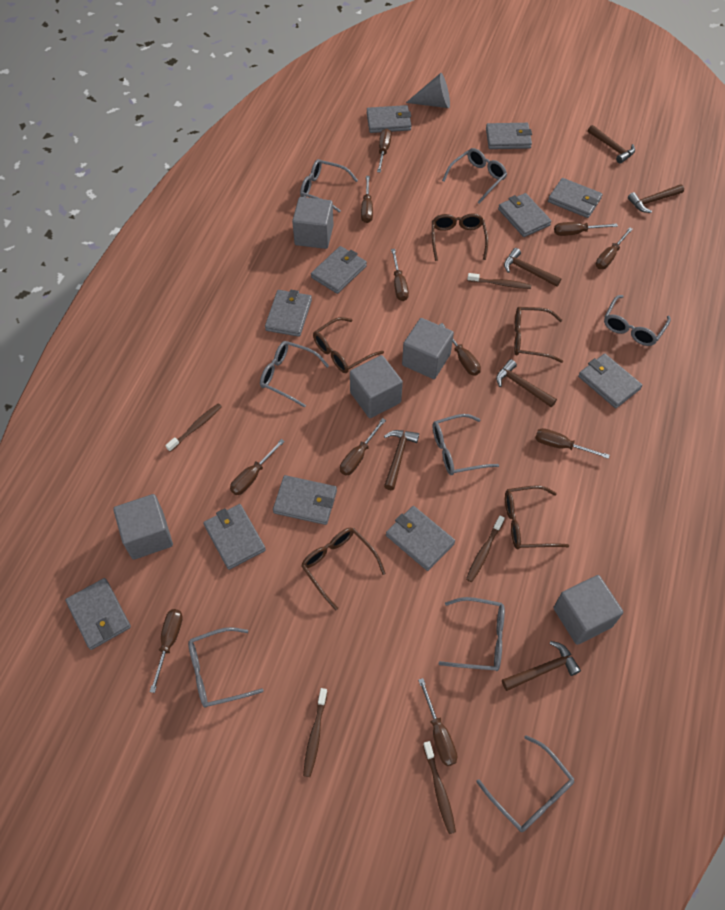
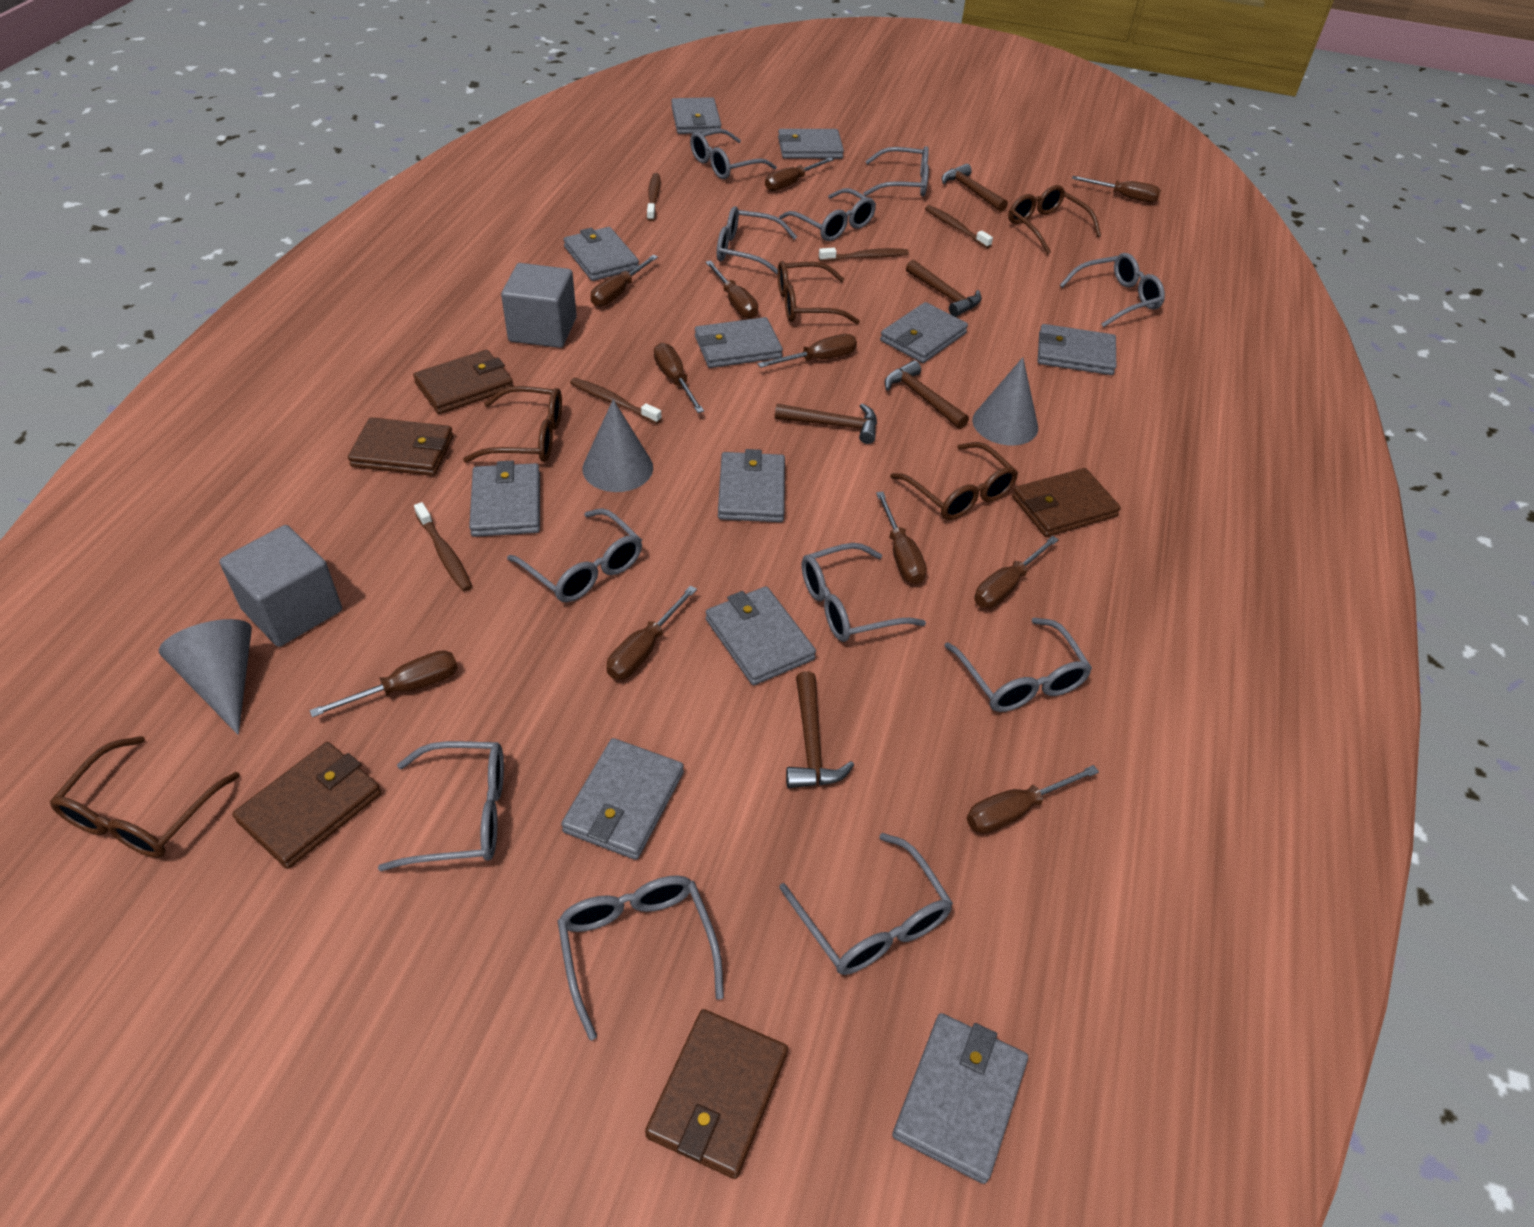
brown hammer: [384,430,419,490] [496,359,557,407] [502,641,581,691] [504,248,561,287] [588,125,635,164] [628,184,684,213] = 6 -> [775,403,877,444] [786,671,854,788] [885,360,969,429] [906,260,982,317] [942,164,1008,212] = 5
brown wallet: none = 0 -> [233,742,381,869] [348,417,453,476] [413,350,513,414] [645,1009,788,1179] [1012,468,1121,537] = 5
grey cone: [406,73,450,108] = 1 -> [159,619,252,735] [583,399,653,492] [972,357,1038,445] = 3
grey cube: [113,494,173,560] [292,197,334,249] [350,355,403,418] [402,318,454,379] [553,575,623,645] = 5 -> [219,525,342,647] [501,263,577,348] = 2
grey glasses: [188,627,264,708] [260,341,329,408] [300,159,358,213] [433,414,499,475] [438,597,505,671] [442,148,507,204] [476,735,574,832] [604,295,671,346] = 8 -> [378,741,504,871] [507,508,642,602] [557,875,724,1040] [690,129,777,179] [717,206,797,275] [779,188,876,241] [779,833,953,975] [802,543,926,642] [863,146,929,197] [944,618,1092,712] [1060,253,1165,328] = 11

